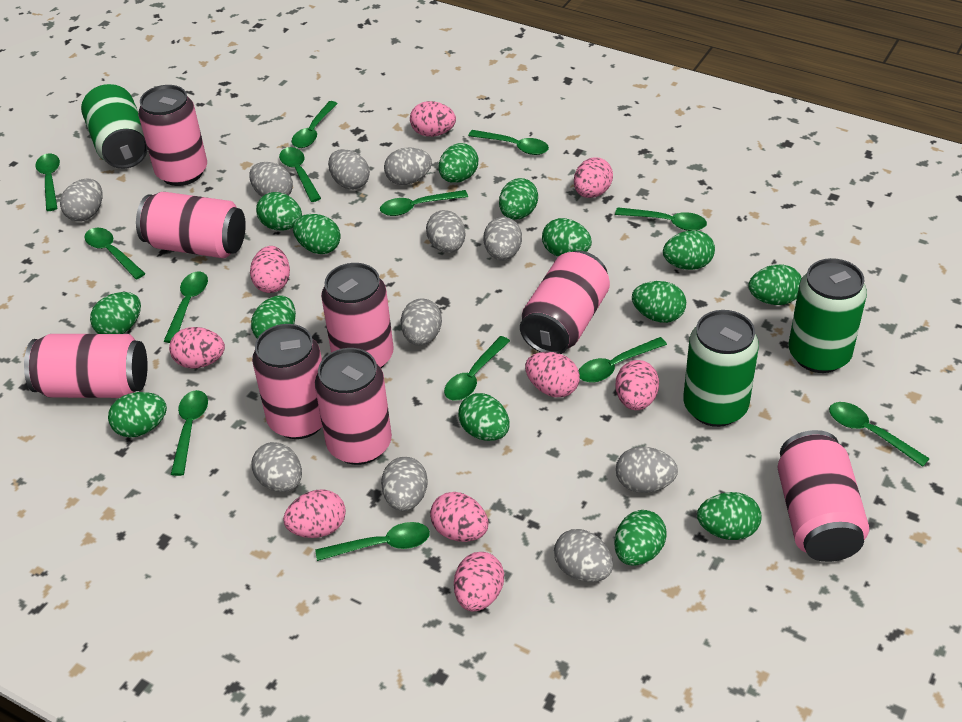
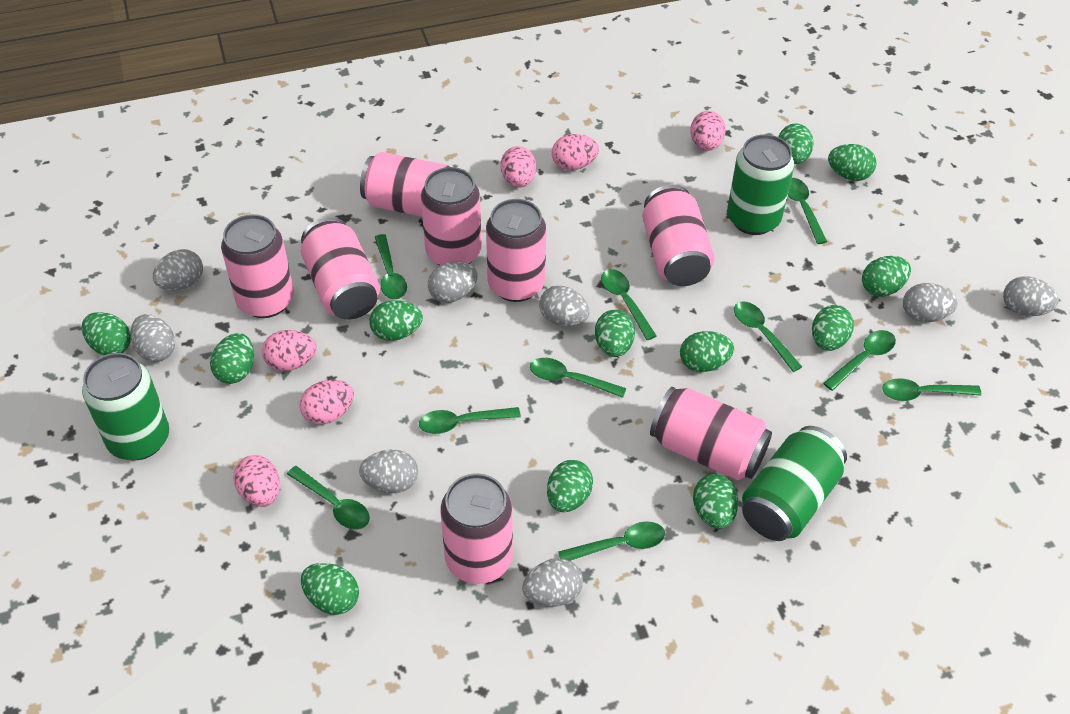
green egg: [90,292,141,334] [108,392,167,438] [251,295,296,339] [256,192,302,231] [293,214,341,254] [439,143,478,183] [458,393,510,441] [499,178,538,220] [542,218,592,257] [614,510,667,566] [632,281,686,323] [663,230,715,270] [697,492,762,540] [748,265,802,305] = 14 -> [82,312,131,355] [210,333,254,384] [301,563,359,615] [369,300,423,341] [547,460,593,512] [595,310,635,357] [680,331,734,372] [693,474,738,529] [779,123,814,164] [812,305,854,351] [828,144,877,181] [862,256,911,297] = 12
green spoon: [35,153,60,211] [85,228,146,279] [164,271,208,343] [171,390,208,476] [279,147,321,202] [292,101,338,148] [316,522,430,561] [380,190,468,216] [444,336,510,401] [468,130,549,155] [579,337,667,383] [615,207,707,231] [829,402,930,467] = 13 -> [287,466,370,530] [375,234,407,300] [419,407,521,434] [530,358,626,398] [558,521,665,561] [601,269,657,340] [734,302,802,372] [788,178,827,244] [823,330,896,391] [882,378,982,401] = 10
grey egg: [60,179,103,222] [249,162,293,197] [252,442,302,492] [328,149,370,190] [381,457,428,512] [384,147,432,185] [401,298,442,346] [426,210,466,253] [483,217,522,261] [554,529,613,582] [616,447,678,493] = 11 -> [130,314,175,362] [153,249,203,291] [359,450,418,493] [428,262,478,303] [522,559,583,607] [539,286,589,327] [903,283,958,322] [1003,276,1059,316] = 8
pink egg: [169,327,225,369] [250,246,290,293] [283,489,346,538] [410,101,456,137] [430,492,489,542] [454,552,504,612] [525,352,580,397] [574,157,613,198] [615,360,659,410] = 9 -> [233,455,280,507] [262,330,317,371] [300,380,354,425] [500,146,536,188] [552,134,599,170] [690,111,726,151] = 6

